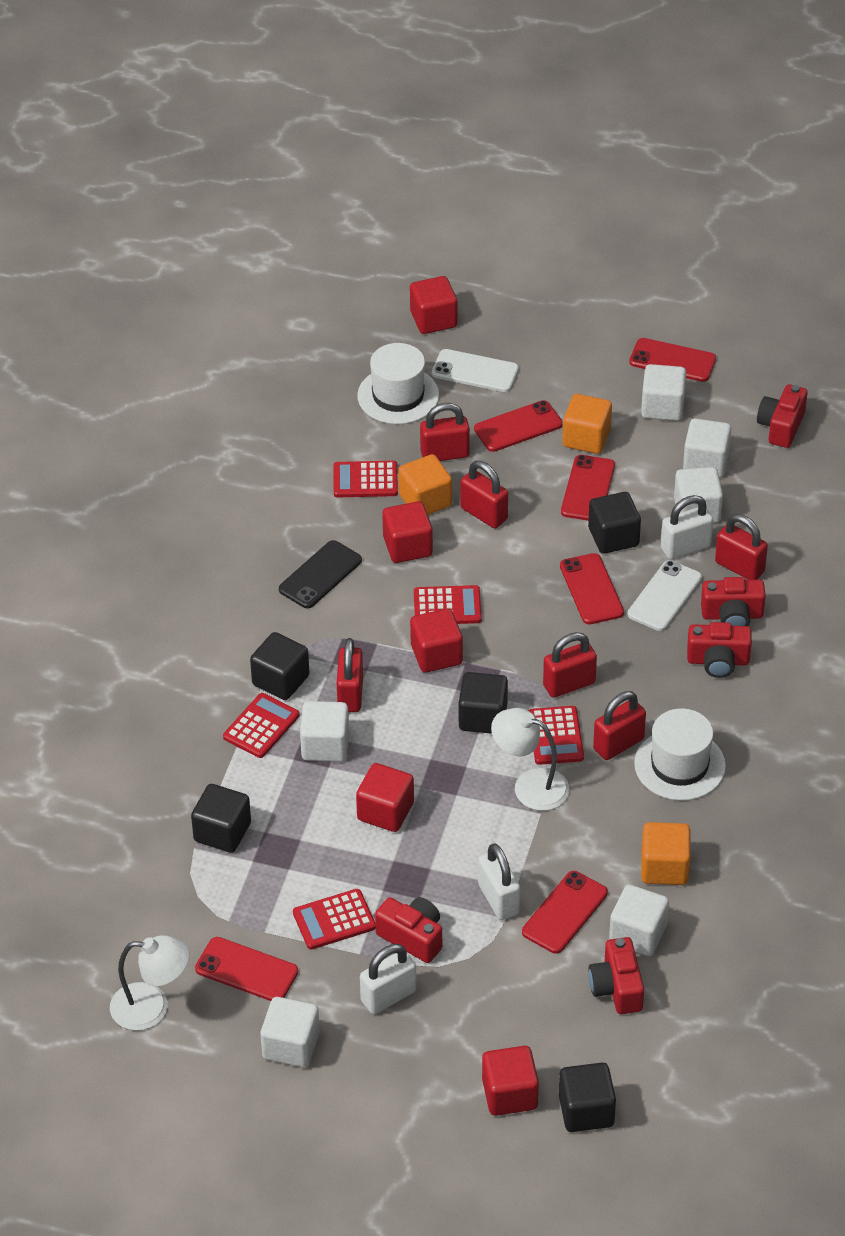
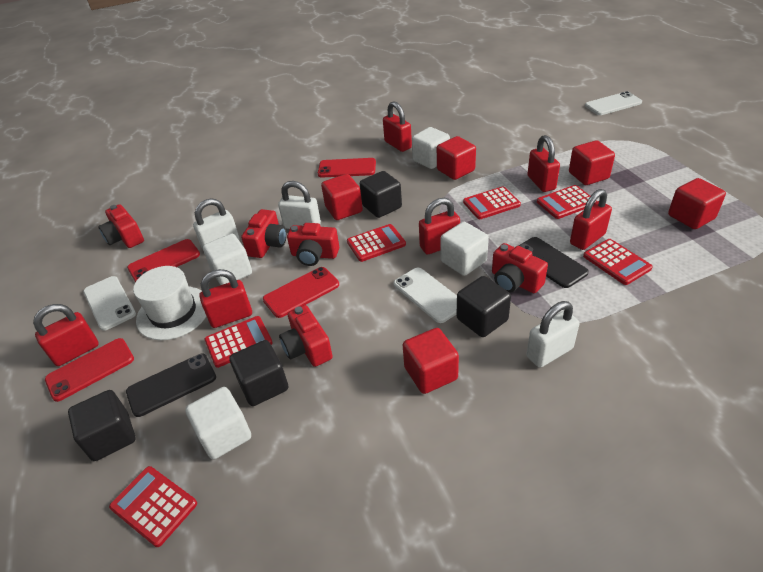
black cube: [191,784,251,853] [250,632,309,700] [459,672,508,734] [559,1063,616,1132] [588,492,641,554] = 5 -> [68,390,135,461] [229,340,288,406] [360,171,402,218] [456,276,511,337] = 4
black phone: [279,540,362,608] = 1 -> [126,353,216,417] [519,237,589,288] = 2
orange cube: [398,454,452,515] [563,394,612,454] [641,822,691,885] = 3 -> none = 0
red calculator: [223,693,299,758] [293,889,376,950] [334,461,398,497] [414,585,482,624] [529,706,584,765] = 5 -> [109,466,197,547] [204,316,273,368] [347,224,406,262] [463,186,521,219] [537,185,596,219] [583,239,653,285] = 6
red phone: [195,937,298,1001] [474,400,563,452] [522,871,608,954] [560,553,624,624] [561,455,615,521] [629,338,716,382] = 6 -> [45,338,134,402] [127,239,200,282] [263,267,339,318] [318,158,376,177] = 4
white cube: [260,997,320,1067] [300,701,349,762] [609,885,669,956] [641,364,686,421] [674,467,723,523] [683,418,731,478] = 6 -> [185,387,251,460] [203,234,252,285] [412,127,450,169] [440,222,489,276] = 4
white hat: [357,343,439,424] [634,708,726,801] = 2 -> [133,266,206,340] = 1
white lamp: [110,935,190,1031] [491,708,569,811] = 2 -> none = 0
white phone: [432,349,519,392] [628,560,702,631] = 2 -> [83,276,136,331] [394,268,457,323] [585,91,642,115] = 3

